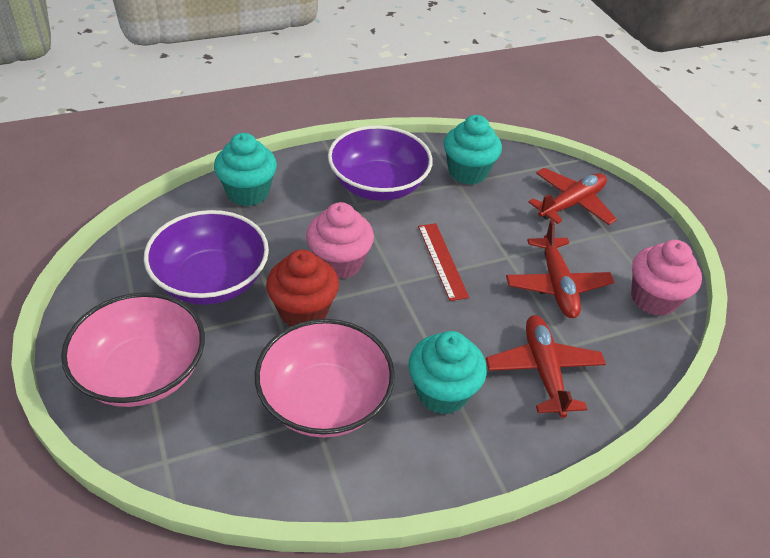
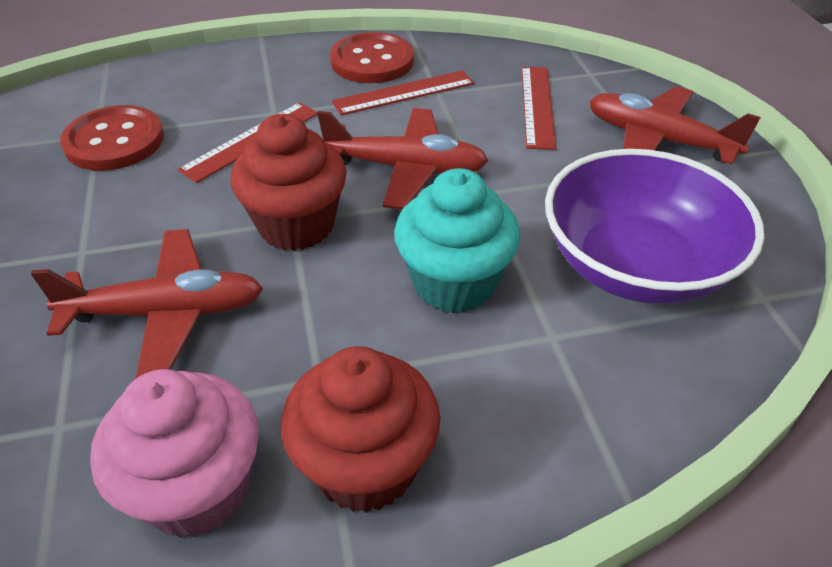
pink bowl: [61,292,205,407] [255,319,395,438] = 2 -> none = 0
pink cupcake: [306,202,374,279] [631,240,702,316] = 2 -> [90,369,259,538] = 1
purple bowl: [144,210,269,305] [328,125,433,201] = 2 -> [545,149,764,304] = 1
red button: none = 0 -> [60,105,164,171] [330,32,414,83] = 2
red cupcake: [266,250,339,326] = 1 -> [230,114,347,251] [281,346,440,513] = 2
red ruler: [418,223,469,301] = 1 -> [177,102,318,183] [332,70,474,115] [521,67,556,150] = 3
turquoise cupcake: [214,133,277,206] [409,331,487,414] [444,115,502,185] = 3 -> [394,168,520,313] = 1

